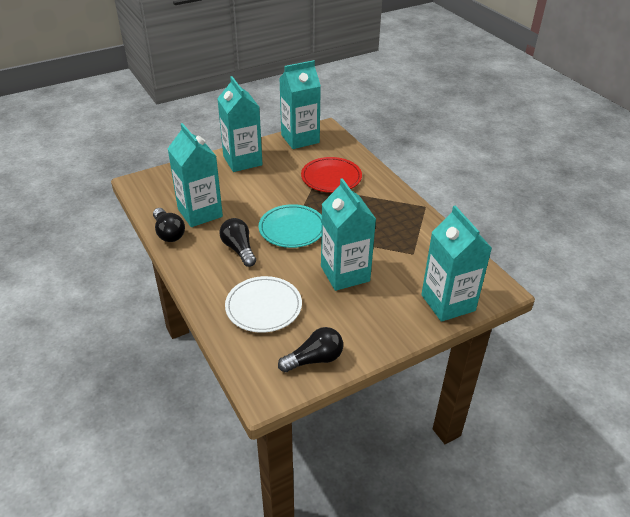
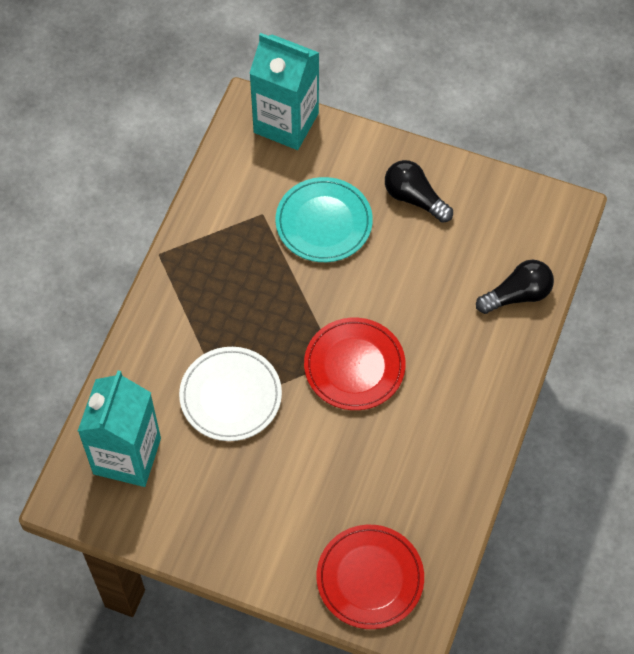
black light bulb: [153,208,185,242] [219,218,256,267] [278,327,343,372] = 3 -> [385,160,453,223] [476,260,554,314] = 2
red plate: [301,157,362,193] = 1 -> [304,318,406,410] [316,525,424,629] = 2
turquoise carton: [167,123,223,227] [217,76,263,172] [279,60,321,149] [321,178,376,291] [421,206,492,322] = 5 -> [78,371,161,487] [249,33,319,150] = 2

